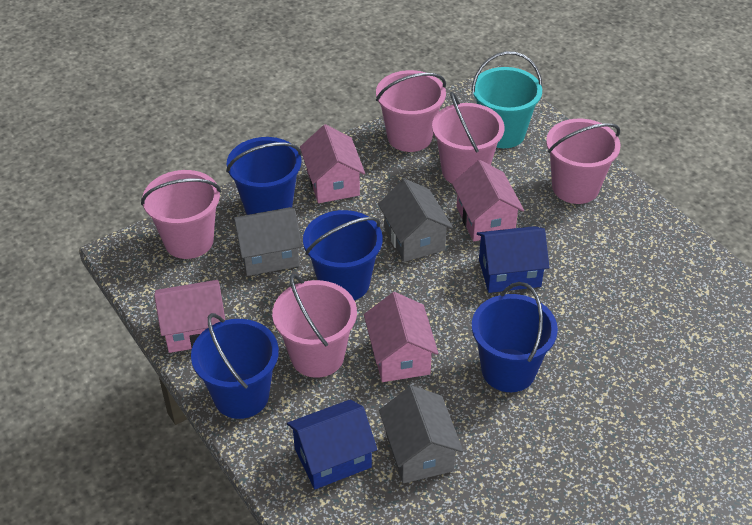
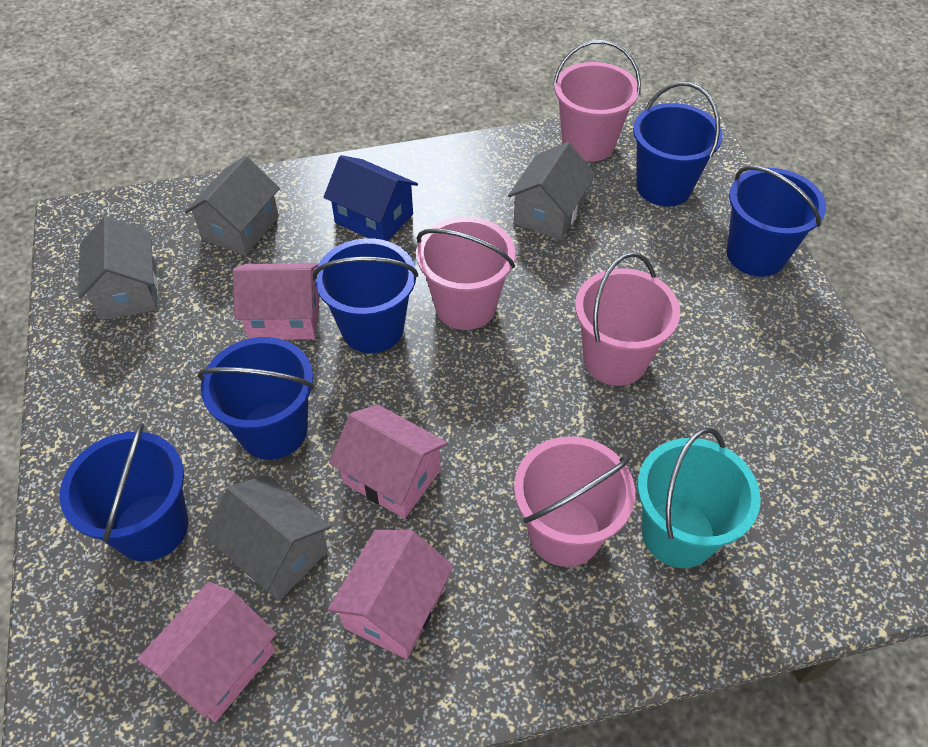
blue bucket: [191,313,279,419] [226,137,302,215] [303,210,383,301] [472,282,558,392] = 4 -> [60,423,188,562] [198,337,315,460] [313,238,418,353] [633,82,723,206] [727,166,826,277] = 5
blue house: [287,399,378,489] [477,226,549,293] = 2 -> [323,155,418,241] = 1
grey house: [232,207,302,276] [378,179,453,262] [379,386,463,483] = 3 -> [78,216,158,320] [185,156,280,256] [203,475,331,601] [508,142,596,240] = 4
pink bucket: [141,170,221,259] [272,274,357,378] [376,70,446,152] [432,92,504,184] [546,119,621,204] = 5 -> [416,217,515,330] [514,436,635,567] [553,40,641,162] [575,252,680,386] = 4

